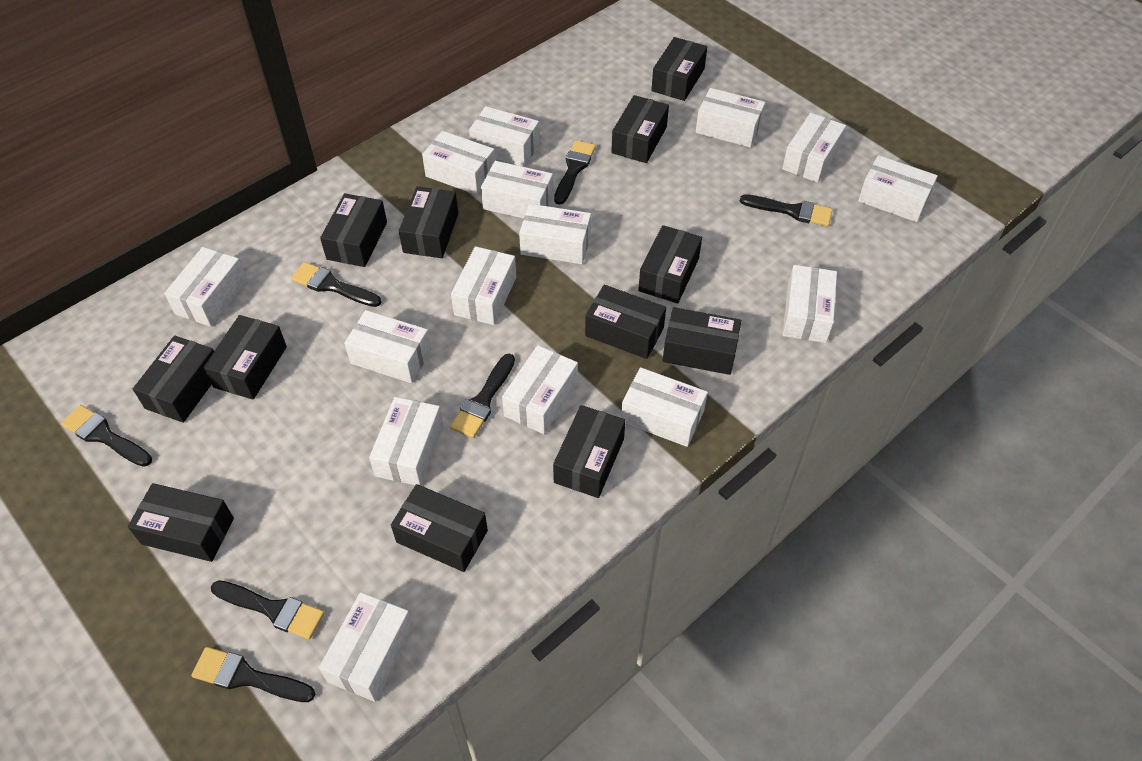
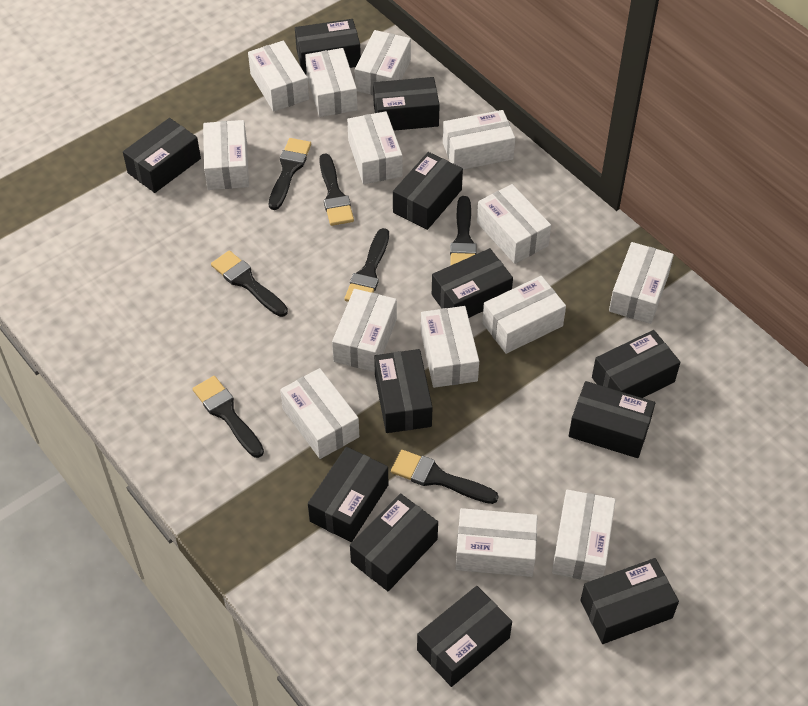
white box: [164,247,247,327] [319,592,414,702] [344,310,431,383] [369,397,443,486] [422,131,495,195] [451,246,516,325] [469,106,540,167] [481,161,553,219] [502,345,578,434] [519,204,591,264] [621,367,708,447] [696,88,765,148] [782,113,846,183] [782,265,837,343] [858,155,938,222] = 15 -> [203,120,249,190] [248,41,309,112] [280,368,359,459] [305,48,358,117] [332,289,397,372] [347,111,402,184] [355,30,411,95] [421,306,479,388] [443,110,515,170] [456,508,537,577] [477,184,551,264] [482,276,566,354] [552,490,616,581] [609,242,674,324] = 14

